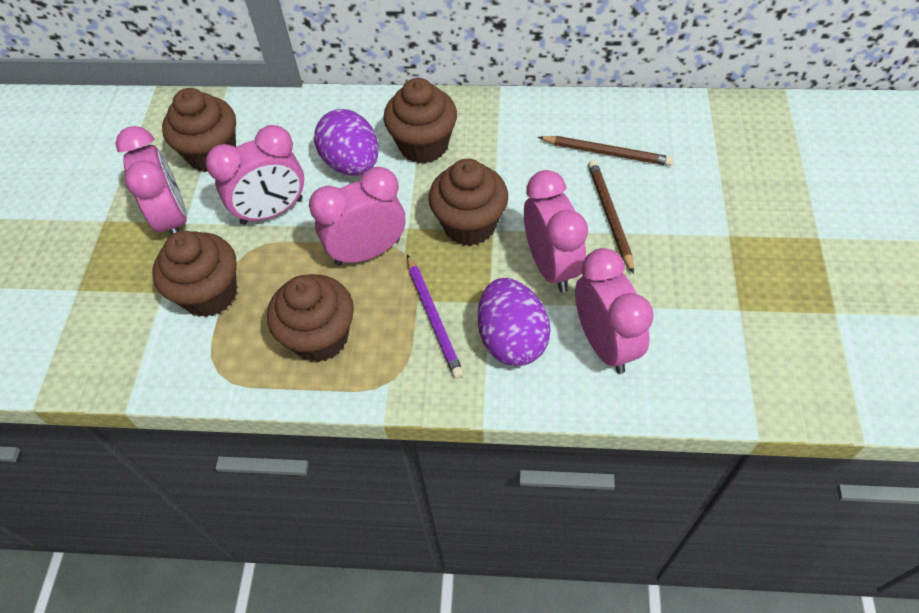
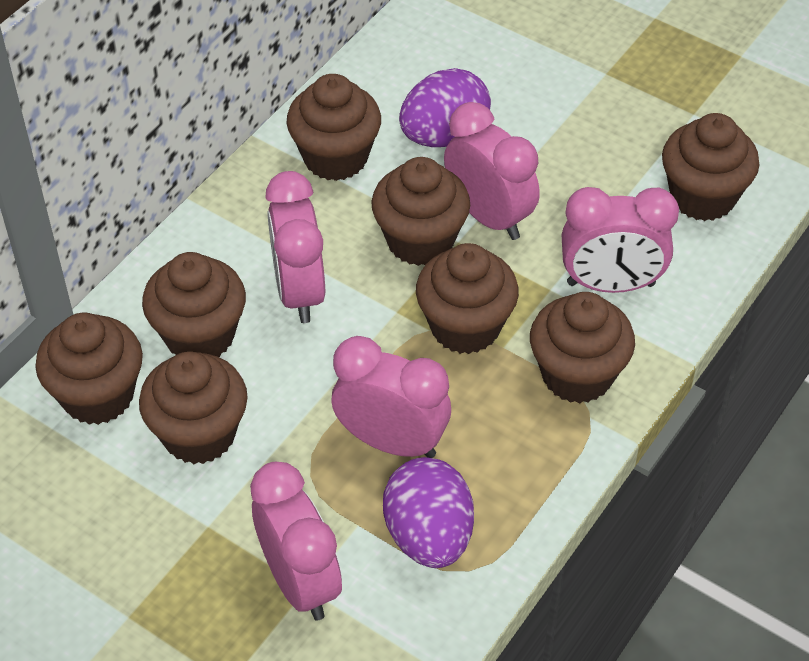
brown cupcake: [152,231,237,317] [162,88,236,172] [267,274,354,362] [383,78,457,164] [429,159,508,246] = 5 -> [35,313,143,425] [139,351,248,464] [142,252,246,357] [287,74,381,181] [371,157,470,266] [416,243,519,354] [530,292,635,404] [662,113,759,221] = 8
brown pencil: [538,136,674,166] [588,160,634,274] = 2 -> none = 0
purple pencil: [407,254,464,379] = 1 -> none = 0

